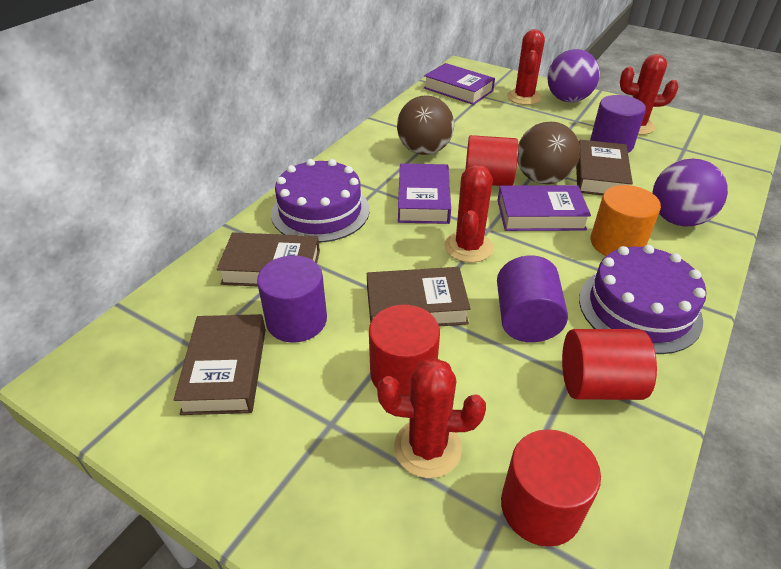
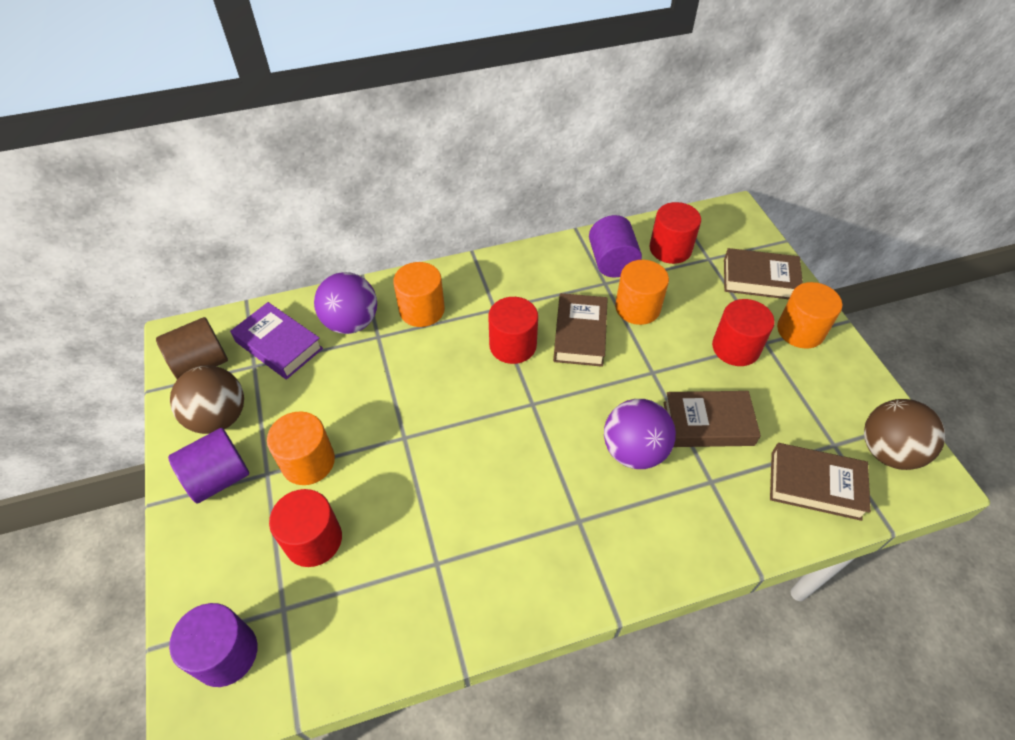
brown cylinder: none = 0 -> [156,317,228,379] = 1
orange cylinder: [591,185,661,256] = 1 -> [267,411,335,485] [393,262,445,327] [615,260,669,325] [777,282,842,349] = 4
purple book: [398,163,451,224] [424,63,495,105] [497,185,591,231] = 3 -> [230,302,323,380] = 1
purple cake: [271,159,370,243] [579,245,706,354] = 2 -> none = 0
red cactus: [377,358,486,478] [445,164,493,263] [507,29,545,105] [620,54,679,135] = 4 -> none = 0

